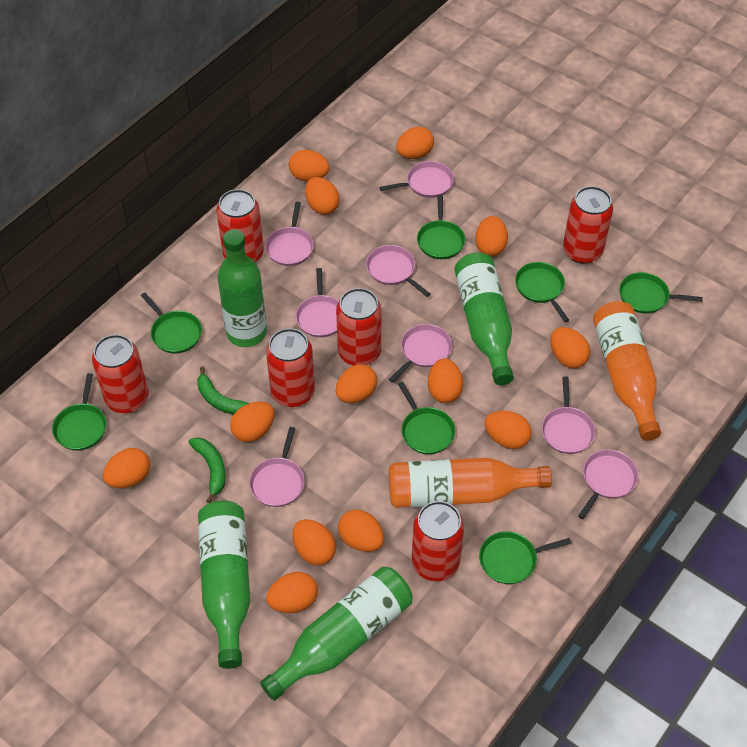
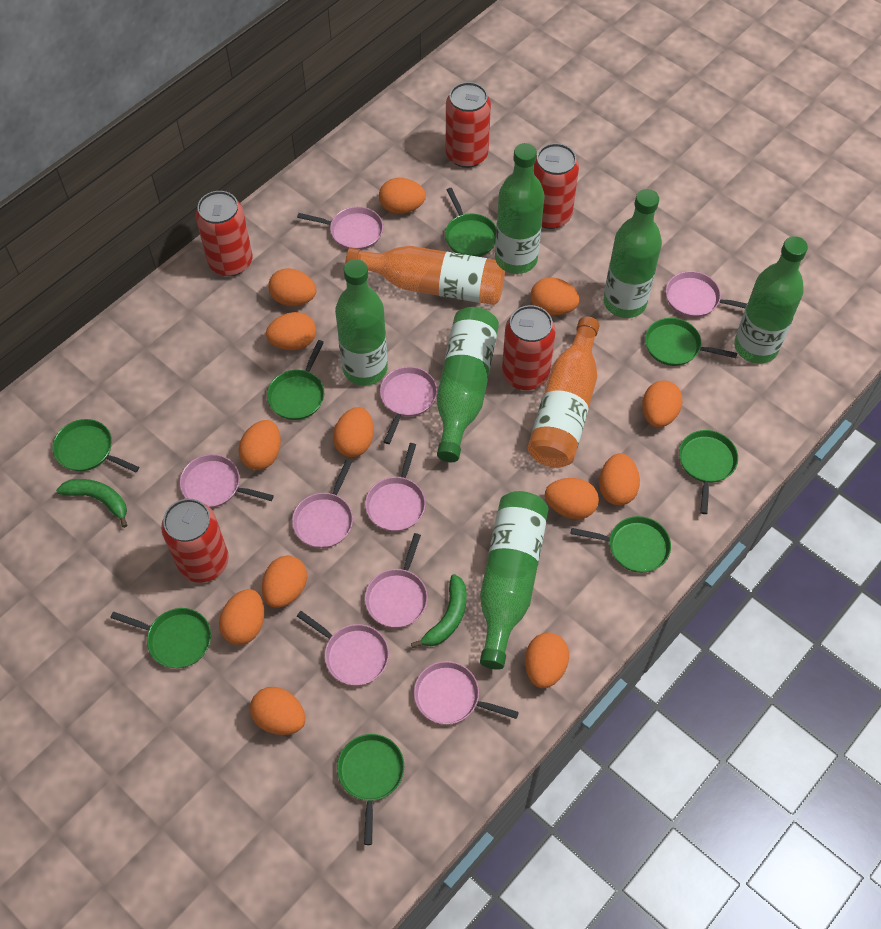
green bottle: [198,501,250,669] [218,229,267,347] [260,566,413,701] [454,253,514,385] = 4 -> [335,259,388,385] [437,307,499,462] [480,491,549,670] [495,143,545,274] [603,189,662,318] [734,236,808,364] = 6
green pan: [52,373,106,451] [141,293,202,354] [398,381,455,454] [417,195,465,259] [479,531,572,584] [515,262,569,322] [619,272,703,314] = 7 -> [53,419,139,472] [110,608,211,668] [267,340,324,420] [337,734,404,845] [445,188,496,257] [571,516,671,573] [645,318,737,366] [679,430,738,514] = 8
pink pan: [249,427,304,507] [265,202,314,266] [296,268,339,337] [366,245,430,297] [379,161,454,198] [389,324,452,383] [542,376,596,454] [578,449,639,519] = 8 -> [180,454,274,508] [292,460,353,548] [297,207,383,250] [297,611,389,685] [365,443,425,531] [365,533,428,628] [380,367,437,444] [414,661,519,724] [666,271,747,318] = 9
red can: [92,334,149,413] [216,189,264,262] [266,328,315,407] [336,288,382,366] [412,501,464,581] [563,186,613,264] = 6 -> [161,499,229,583] [196,191,253,276] [446,82,491,168] [502,305,556,390] [534,143,579,229] = 5

